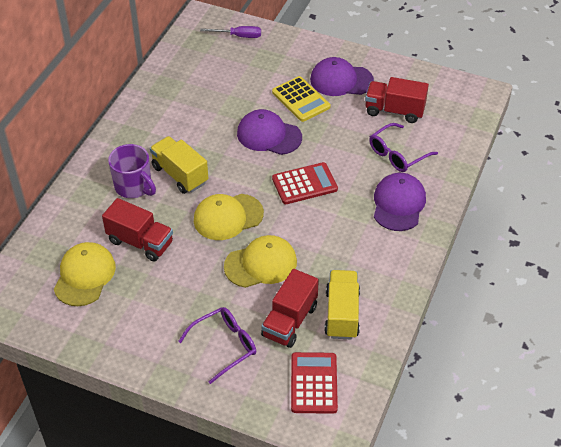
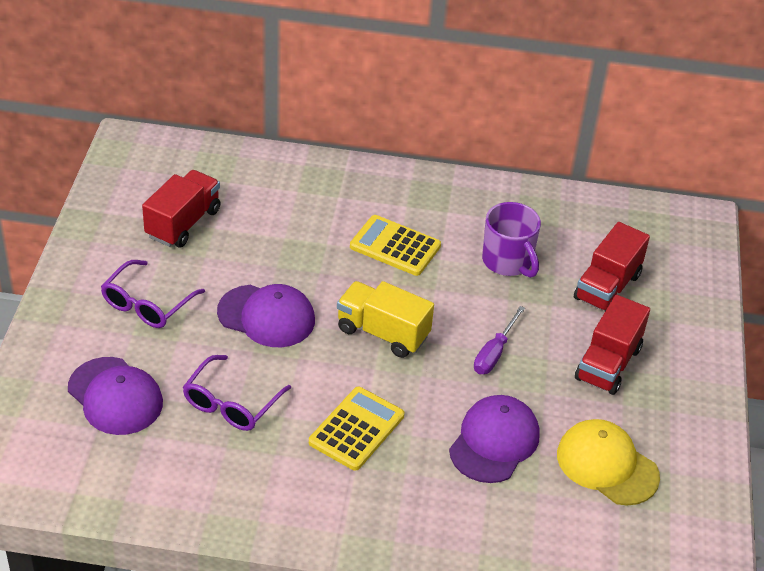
red calculator: [272,162,338,204] [291,352,338,414] = 2 -> none = 0
yellow calculator: [272,76,331,122] = 1 -> [309,387,404,471] [350,215,441,276] = 2
yellow cap: [54,242,116,306] [194,194,264,240] [224,235,297,288] = 3 -> [557,419,660,505] = 1
yellow truck: [150,136,208,194] [324,270,360,339] = 2 -> [337,281,434,358] = 1

